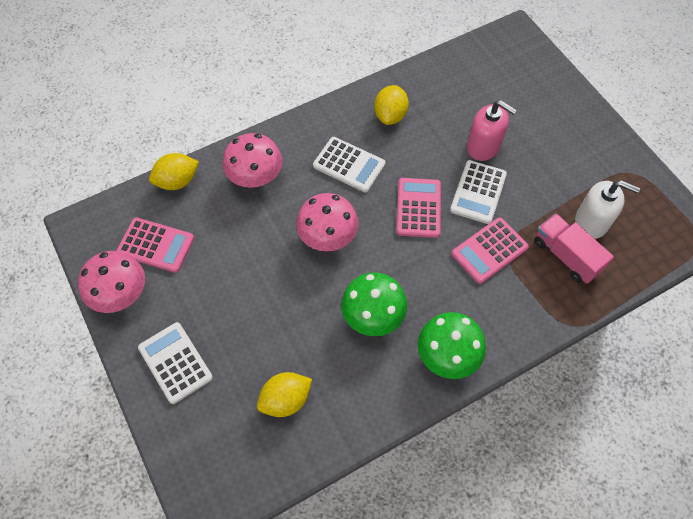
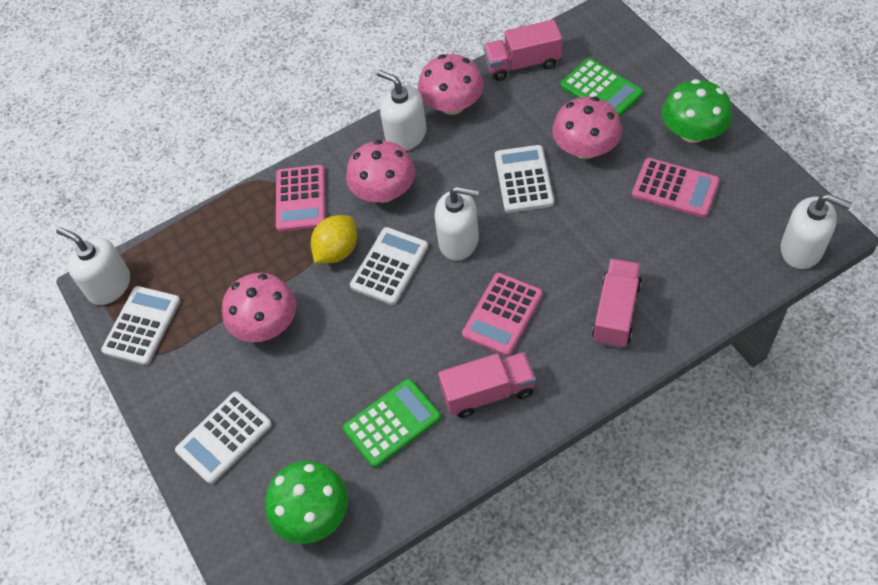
green calculator: none = 0 -> [343,379,441,468] [560,58,643,117] = 2
pink mushroom: [78,251,145,313] [223,133,282,188] [296,193,359,251] = 3 -> [222,273,296,342] [346,140,415,203] [418,54,484,115] [552,97,622,159] = 4
pink soap dispenser: [467,100,517,161] = 1 -> none = 0
pink truck: [534,213,614,284] = 1 -> [438,352,536,418] [483,19,562,81] [592,259,642,348] = 3
white calculator: [138,322,213,404] [313,137,386,193] [450,160,507,224] = 3 -> [101,286,181,365] [175,392,272,484] [350,227,428,305] [495,145,554,213] = 4
white soap dispenser: [575,180,640,239] = 1 -> [56,227,130,305] [377,70,426,151] [434,186,479,260] [781,194,852,269] = 4
yellow lemon: [149,153,199,190] [257,372,312,417] [374,85,409,125] = 3 -> [311,215,357,263] = 1

